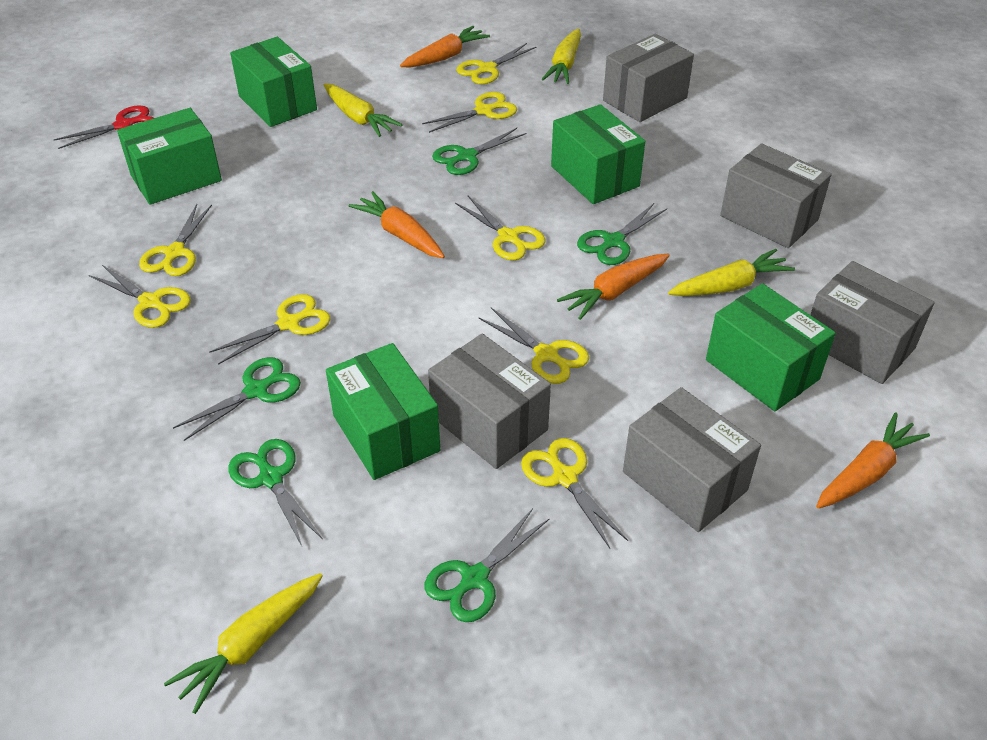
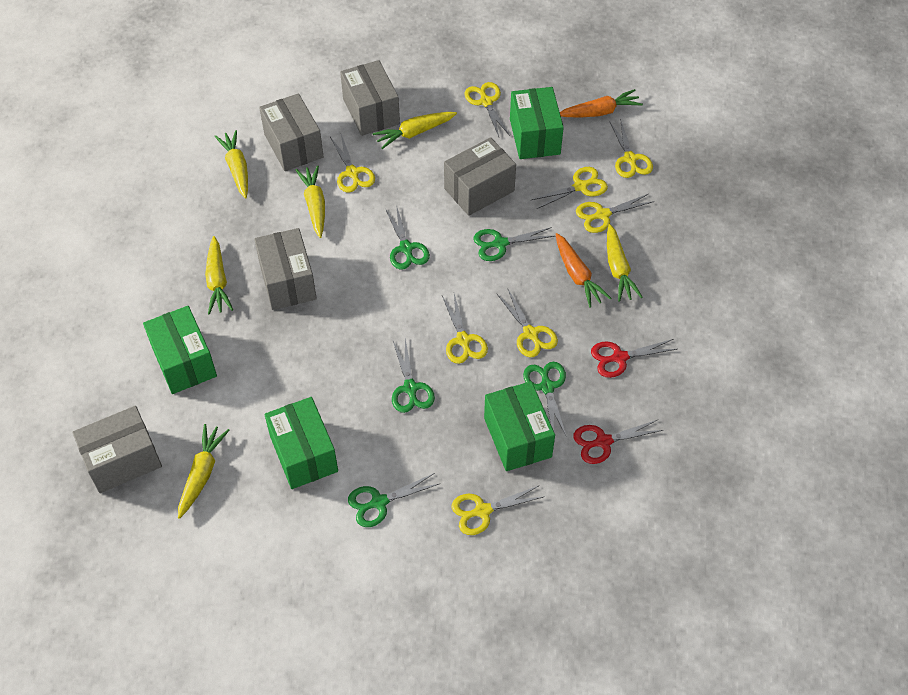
green box: [117,108,222,204] [230,37,317,127] [326,343,440,480] [551,104,645,204] [706,283,836,411] = 5 -> [143,306,217,394] [264,397,338,489] [484,381,555,471] [510,87,564,159] = 4
orange carrot: [349,191,445,258] [400,26,490,67] [557,254,670,320] [816,412,930,509] = 4 -> [556,233,611,308] [560,89,643,117] = 2
red scissors: [53,105,154,149] = 1 -> [573,420,663,464] [591,339,677,378] = 2
yellow carrot: [164,573,323,714] [324,84,402,137] [541,28,581,84] [668,249,795,296] = 4 -> [178,424,229,519] [205,236,233,314] [214,130,248,199] [296,165,325,238] [373,112,457,149] [607,224,643,302] = 6

